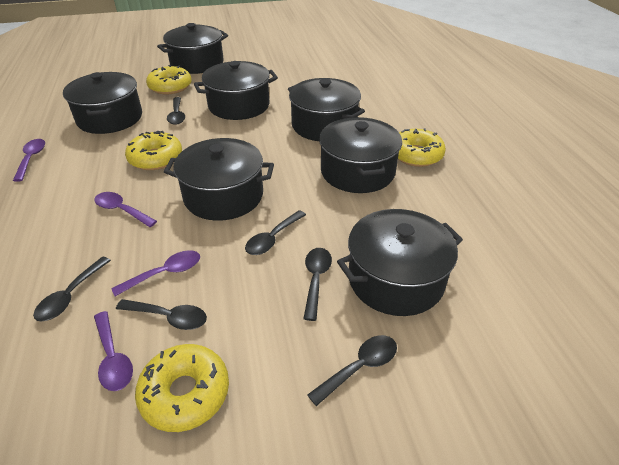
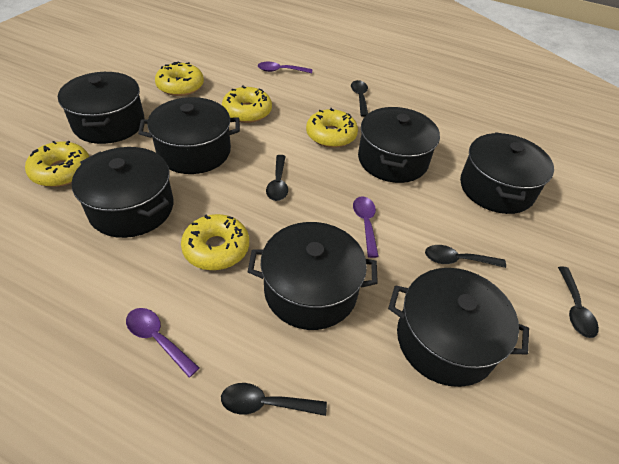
black spoon: [33,257,111,322] [116,299,207,330] [167,97,185,125] [245,210,306,255] [303,248,332,321] [307,335,397,406] = 6 -> [221,383,327,416] [266,155,288,201] [351,80,368,117] [425,245,506,268] [558,266,599,338] = 5
purple spoon: [13,139,45,182] [94,192,157,227] [94,311,133,391] [111,250,200,296] = 4 -> [126,308,199,378] [258,62,312,73] [353,196,379,258] = 3
yellow donut: [125,131,182,170] [135,344,229,432] [146,65,192,94] [398,128,446,167] = 4 -> [25,141,89,187] [155,61,204,96] [181,214,249,270] [222,86,272,123] [306,108,358,148] = 5

